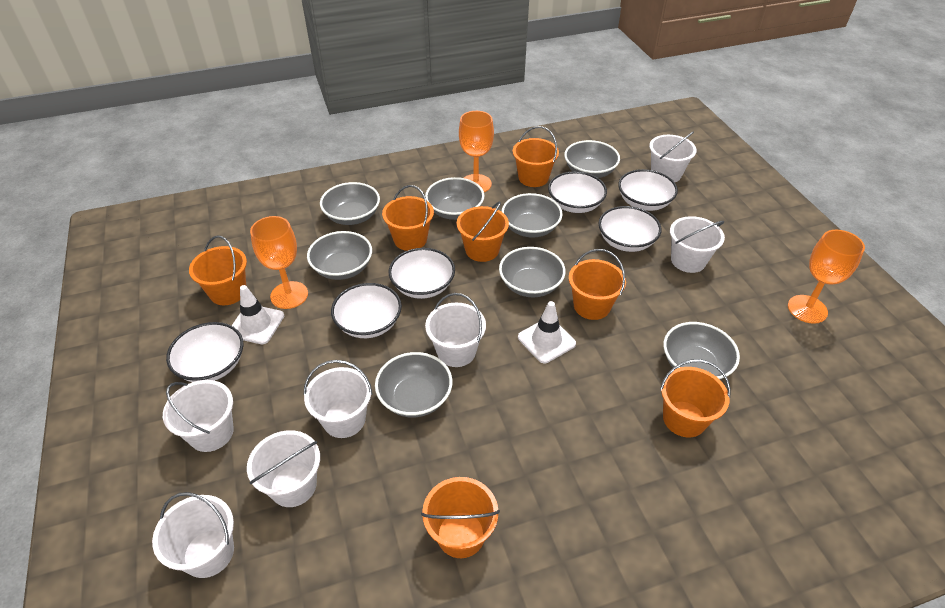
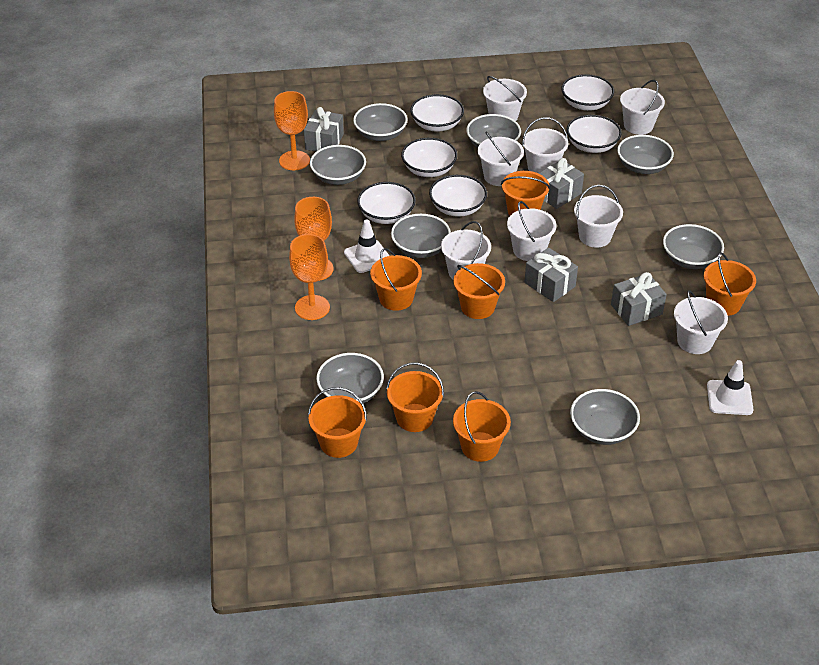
grey gift: none = 0 -> [304,107,344,152] [524,248,578,302] [538,158,584,209] [611,272,667,326] = 4
white bucket: [152,492,234,578] [163,380,234,452] [247,430,320,507] [304,360,372,438] [425,293,486,367] [649,131,697,182] [670,216,725,273] = 7 -> [441,221,491,280] [478,132,524,186] [483,76,527,121] [507,201,556,261] [522,117,568,173] [574,185,623,248] [620,80,665,135] [674,290,728,354] = 8

